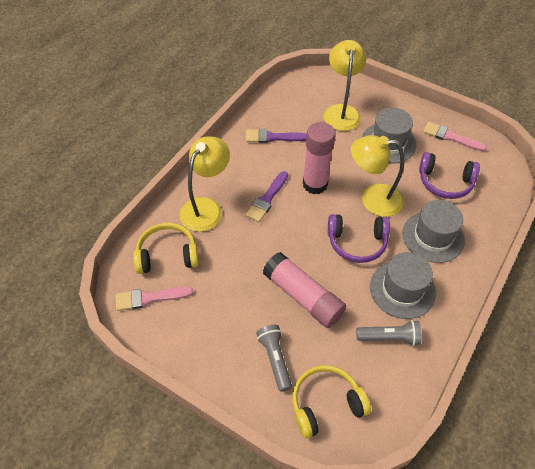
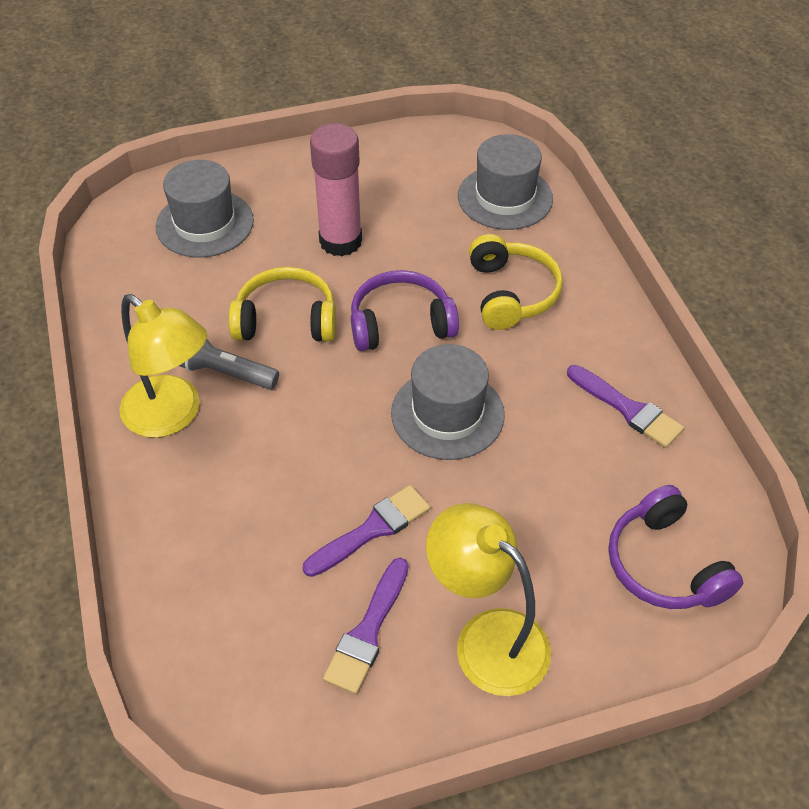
grey flashlight: [256,325,292,392] [356,320,421,346] = 2 -> [179,339,279,390] = 1
pink brush: [116,286,193,311] [423,122,487,152] = 2 -> none = 0
pink glue stick: [263,252,346,328] [303,122,336,194] = 2 -> [310,123,362,256] = 1
purple brush: [245,171,288,222] [246,129,307,143] = 2 -> [302,485,430,577] [323,558,408,694] [567,365,684,448] = 3
yellow lamp: [180,136,230,232] [323,40,366,131] [351,135,405,217] = 3 -> [120,294,207,438] [426,503,551,696] = 2

